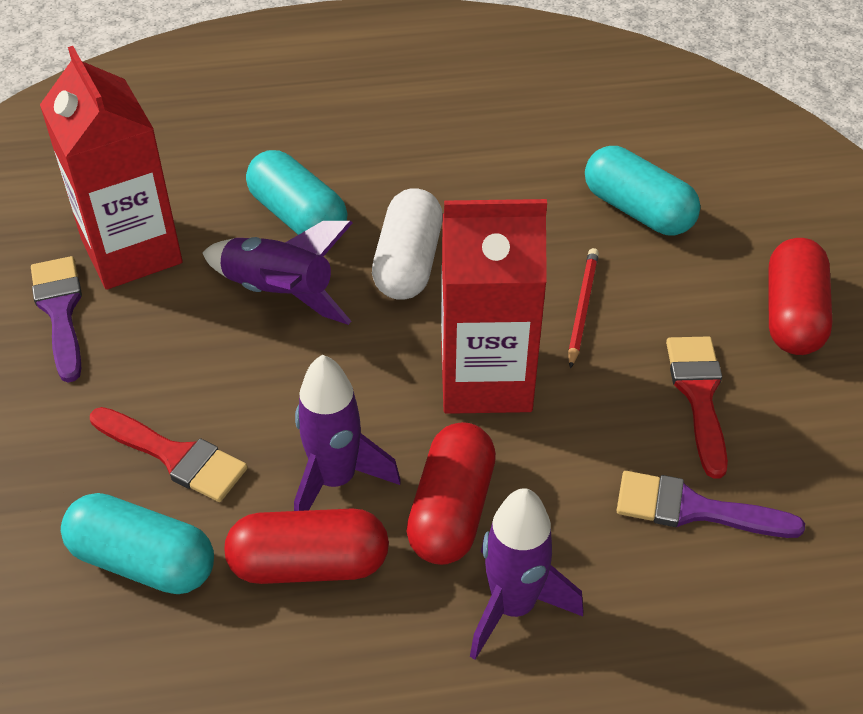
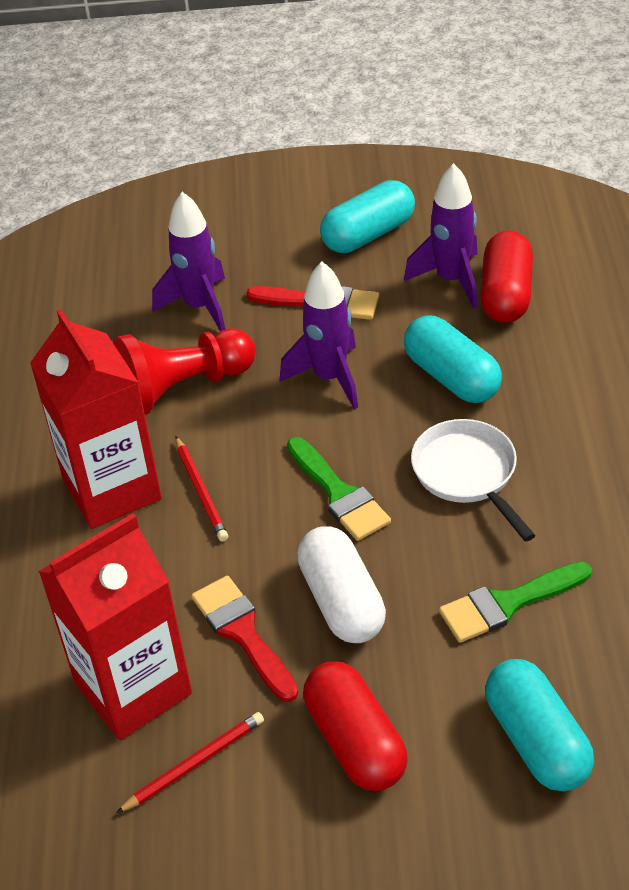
green brush: none = 0 -> [287,437,391,541] [439,562,592,643] = 2
purple brush: [31,256,82,383] [617,471,805,538] = 2 -> none = 0
red capsule: [224,509,389,584] [406,422,496,565] [768,238,832,355] = 3 -> [303,661,408,791] [480,231,533,323] = 2
red pawn: none = 0 -> [113,328,256,415] = 1
red pencil: [568,248,599,369] = 1 -> [116,712,264,813] [175,436,228,541] = 2
white pan: none = 0 -> [411,419,536,542] = 1

